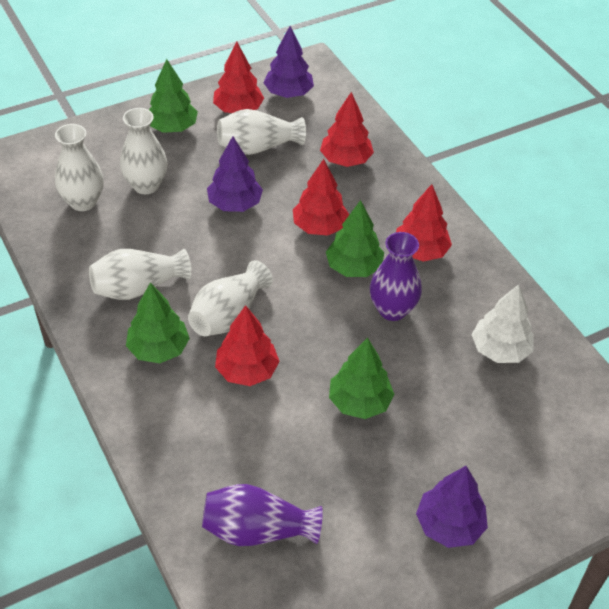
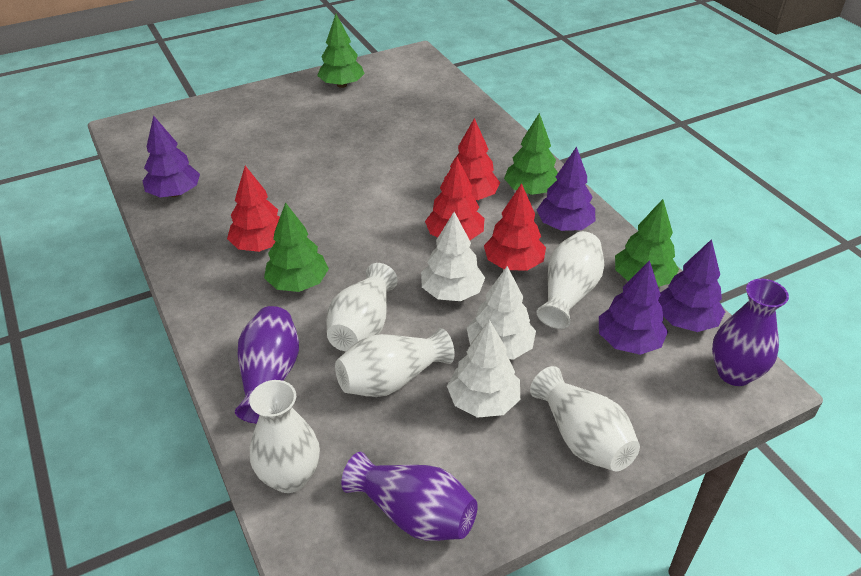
purple tree: [207,136,263,212] [263,26,314,98] [416,466,488,548] = 3 -> [143,115,200,197] [537,146,595,231] [599,260,668,355] [658,239,725,332] = 4
purple vase: [202,484,323,546] [370,232,422,321] = 2 -> [235,306,299,424] [341,452,478,541] [712,279,789,386] = 3
red tree: [213,42,264,113] [215,305,280,386] [293,159,349,236] [320,92,374,167] [396,184,452,262] = 5 -> [227,166,280,252] [425,157,485,240] [444,118,500,200] [484,183,546,271] = 4
white tree: [471,284,534,363] = 1 -> [421,212,485,301] [447,320,520,418] [467,266,536,359] = 3

